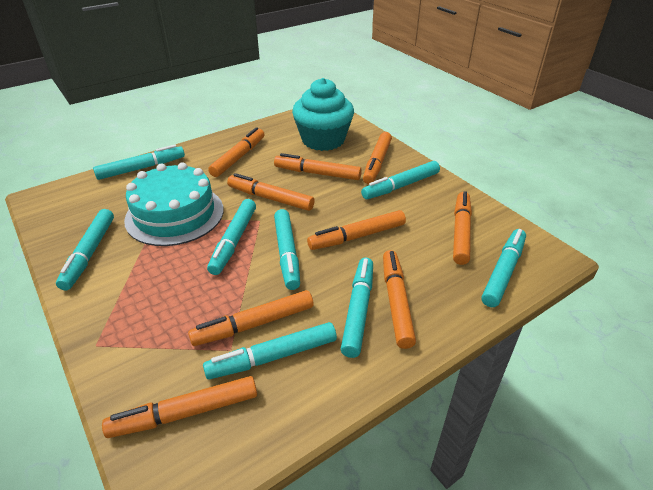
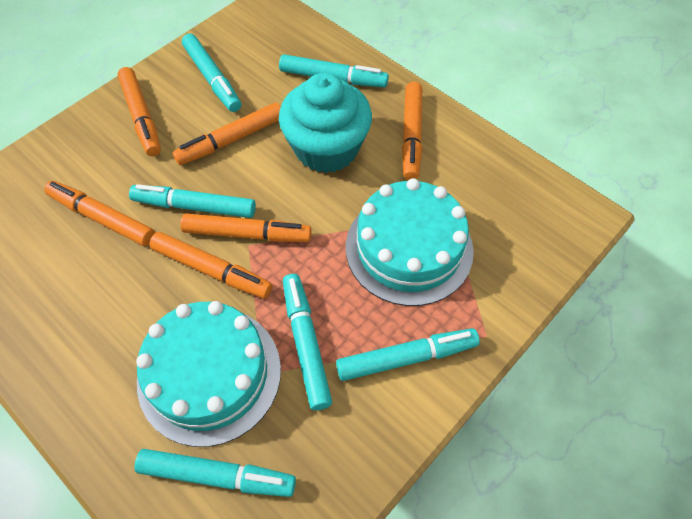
orange marker: [102,376,257,438] [188,290,314,346] [208,127,265,177] [227,173,315,211] [274,153,362,180] [307,210,406,250] [363,132,392,184] [383,250,416,349] [453,191,472,265] = 9 -> [44,181,155,246] [117,67,161,156] [149,232,272,299] [173,102,281,165] [180,213,312,242] [402,82,422,180] = 6
turquoise cake: [124,162,224,246] = 1 -> [136,301,281,447] [346,178,474,306] = 2
turquoise marker: [56,209,114,291] [93,145,185,180] [203,322,337,379] [207,199,256,275] [274,209,300,290] [341,258,373,358] [361,161,440,199] [481,229,526,307] = 8 -> [129,184,256,218] [134,449,296,497] [182,33,241,112] [279,54,389,88] [283,274,332,410] [336,328,480,381] = 6

